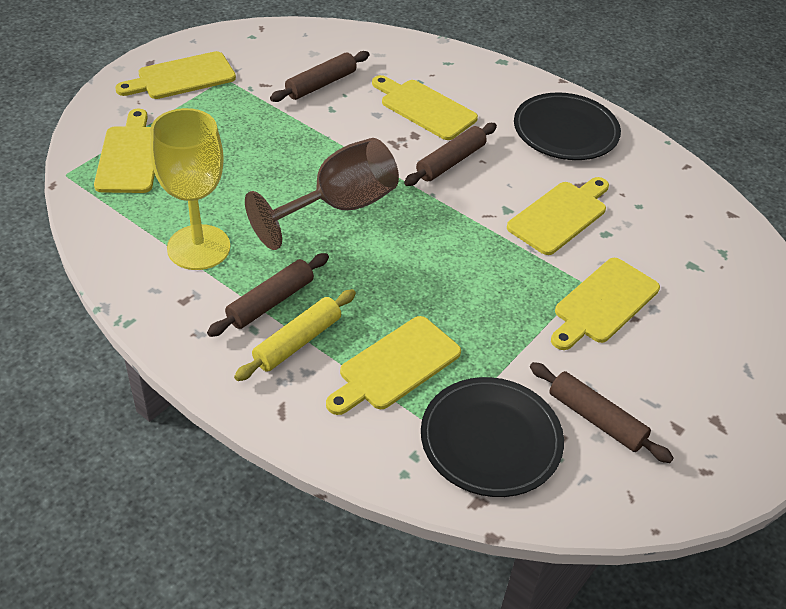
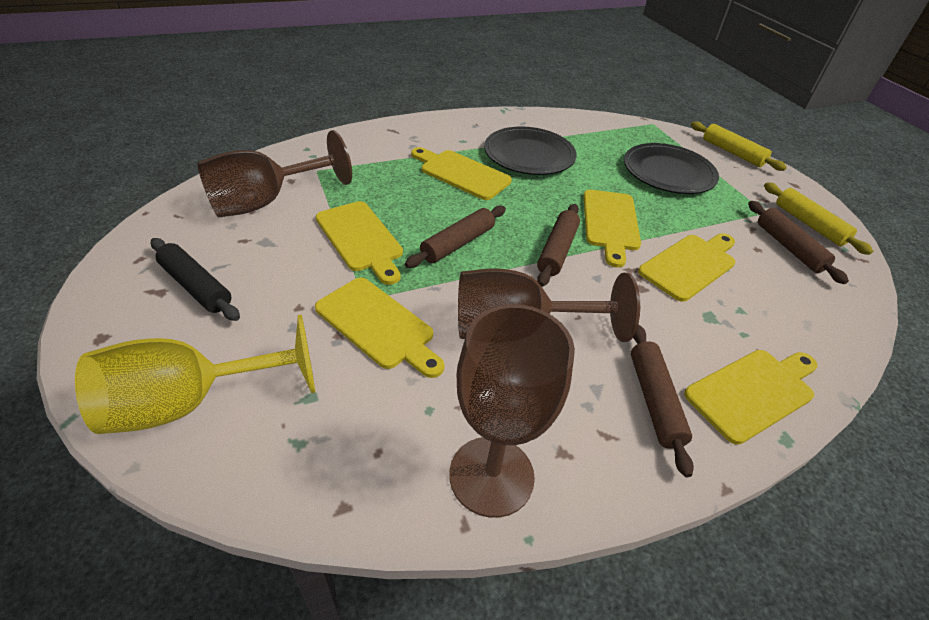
black rolling pin: none = 0 -> [151,238,240,321] = 1
brown goblet: [245,138,399,250] = 1 -> [197,130,352,218] [449,304,575,518] [458,268,640,342] = 3
yellow rolling pin: [234,289,356,381] = 1 -> [691,122,787,171] [764,182,873,255] = 2

